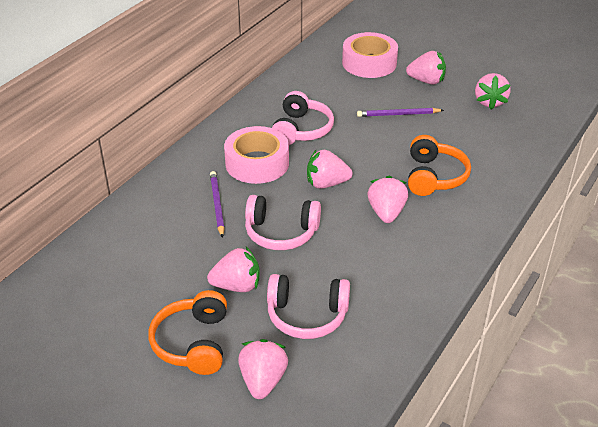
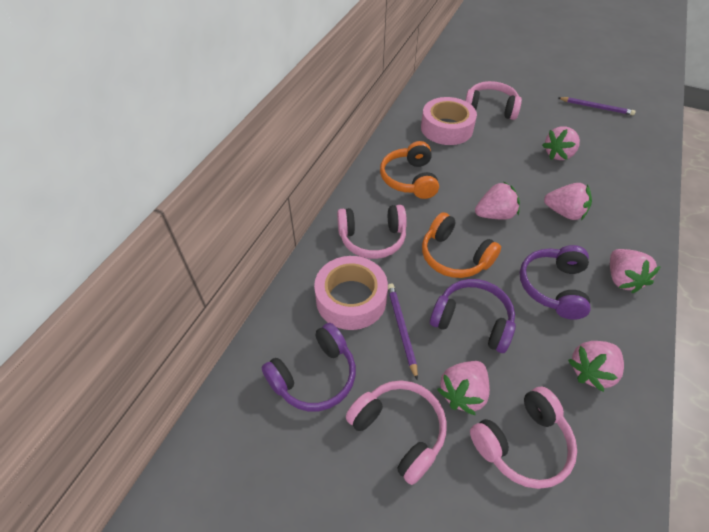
pink headphones: [245,195,321,250] [267,274,350,339] [272,91,334,145] = 3 -> [337,205,407,259] [346,380,447,485] [465,81,522,120] [470,387,577,489] = 4
purple headphones: none = 0 -> [262,323,356,411] [430,279,516,353] [520,245,591,320] = 3

